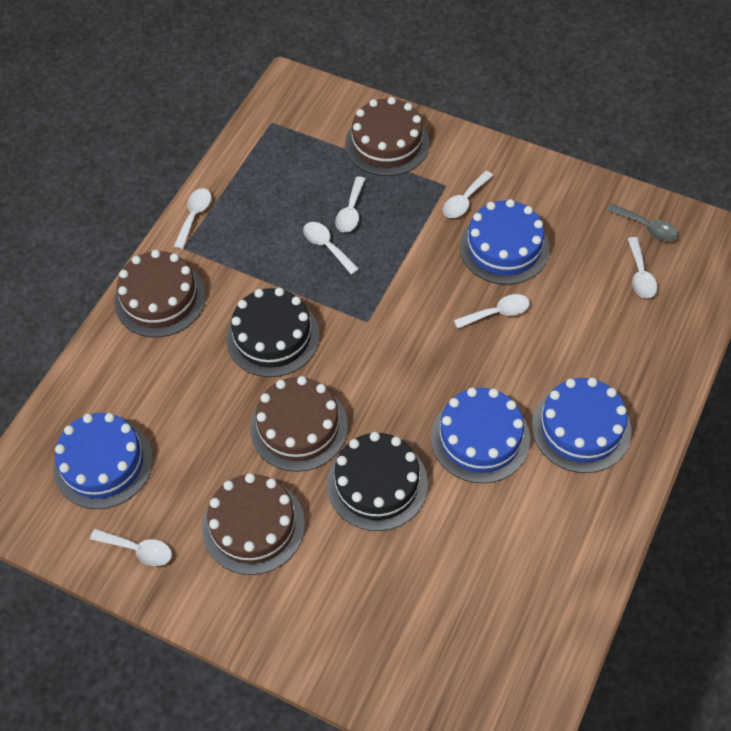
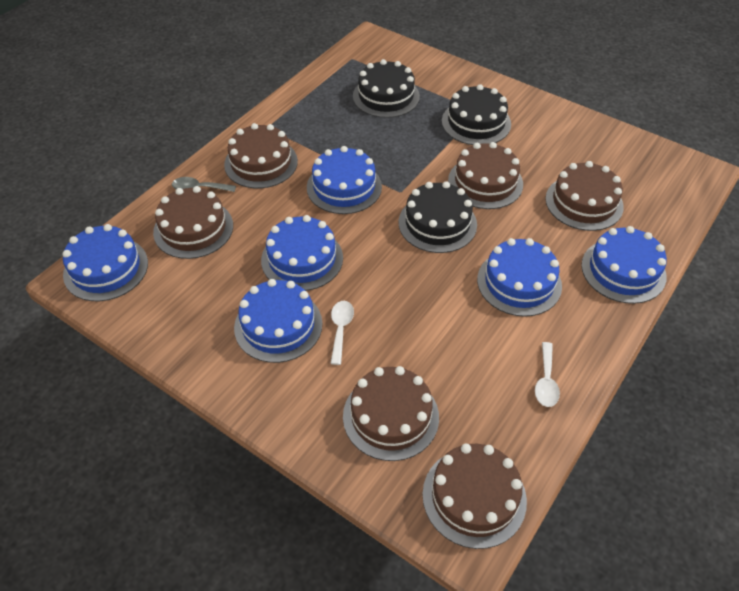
black cake: [226,288,320,377] [327,432,428,531] = 2 -> [353,59,420,118] [399,181,477,253] [442,84,511,145] = 3
blue cake: [53,413,153,509] [431,388,530,483] [460,199,550,285] [532,378,631,473] = 4 -> [62,224,148,301] [234,279,322,363] [261,215,343,291] [307,146,382,214] [477,238,562,317] [581,226,667,304] = 6
brown cake: [114,250,206,337] [202,473,305,575] [250,376,348,472] [345,97,430,176] = 4 -> [153,186,233,259] [224,123,298,188] [343,366,439,461] [422,444,527,549] [448,142,523,209] [545,161,624,231] = 6
white spoon: [90,529,172,566] [174,188,211,249] [303,222,359,275] [335,176,365,232] [443,171,493,218] [454,294,530,329] [628,237,657,298] = 7 -> [330,301,354,365] [535,342,560,407] = 2

